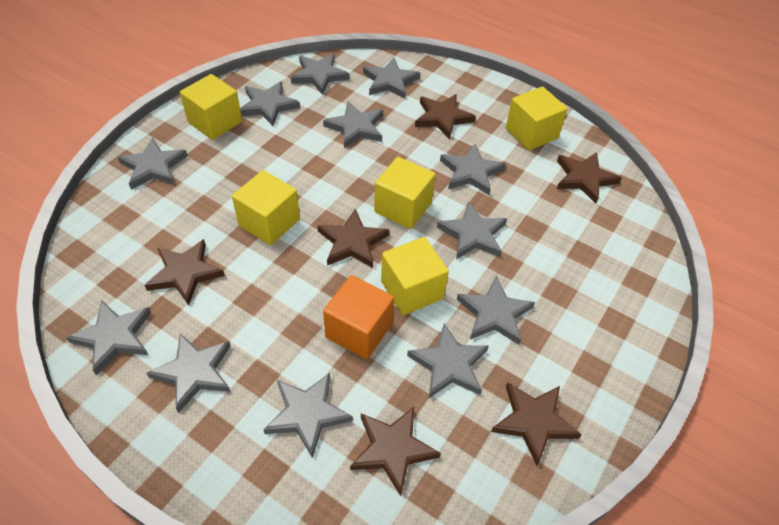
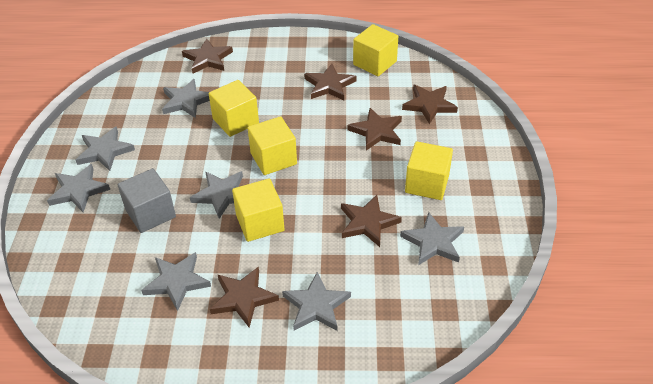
grey cube: none = 0 -> [118,168,176,233] = 1
grey star: [66,300,151,375] [118,138,188,190] [147,333,231,413] [240,81,300,126] [263,373,353,458] [291,54,349,95] [323,101,383,148] [363,58,420,99] [407,323,489,398] [437,201,507,259] [440,144,506,195] [457,276,535,345] = 12 -> [47,164,110,212] [76,126,135,171] [141,252,211,311] [162,79,210,118] [190,171,243,219] [282,272,351,331] [400,212,464,265] = 7
orange cube: [323,275,394,359] = 1 -> none = 0

